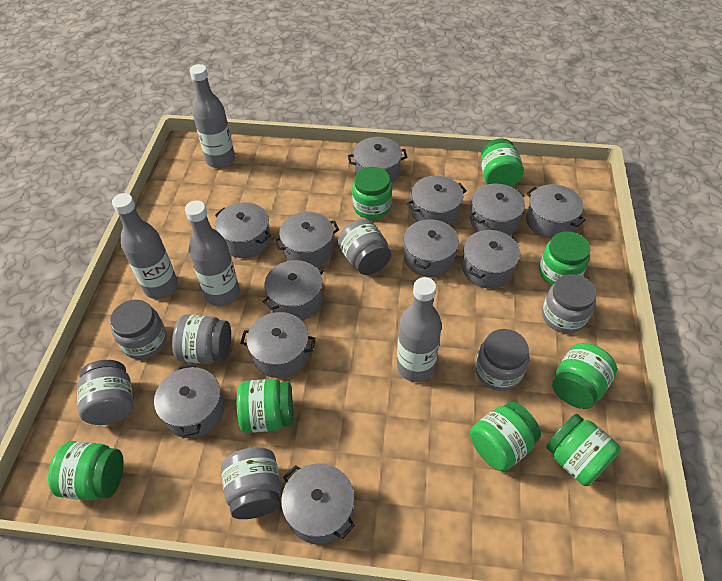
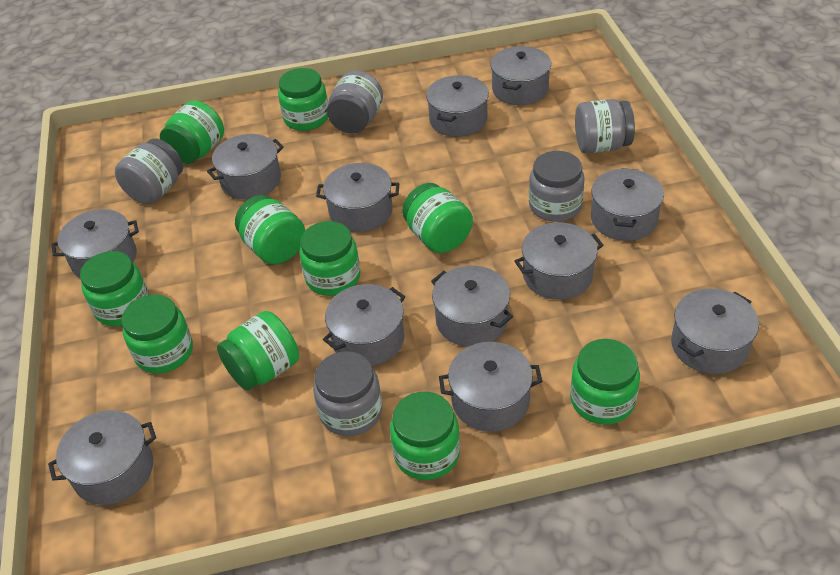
green jar: [48,441,124,501] [237,379,293,433] [352,167,392,219] [470,402,541,471] [481,138,524,187] [539,231,590,285] [546,414,621,486] [552,343,617,409] = 8 -> [80,251,149,326] [122,295,193,374] [160,100,224,164] [217,311,299,390] [235,195,305,264] [278,68,328,131] [299,221,360,296] [390,392,460,480] [402,183,473,253] [570,339,640,425] = 10
grey bottle: [112,193,178,299] [185,200,240,306] [190,64,235,168] [397,277,442,382] = 4 -> none = 0
grey jar: [77,360,134,425] [110,300,167,359] [172,314,231,364] [221,447,281,519] [338,219,391,275] [475,329,529,391] [542,274,596,333] = 7 -> [115,138,183,204] [313,351,382,436] [327,71,383,134] [529,151,585,222] [575,99,635,153] = 5

